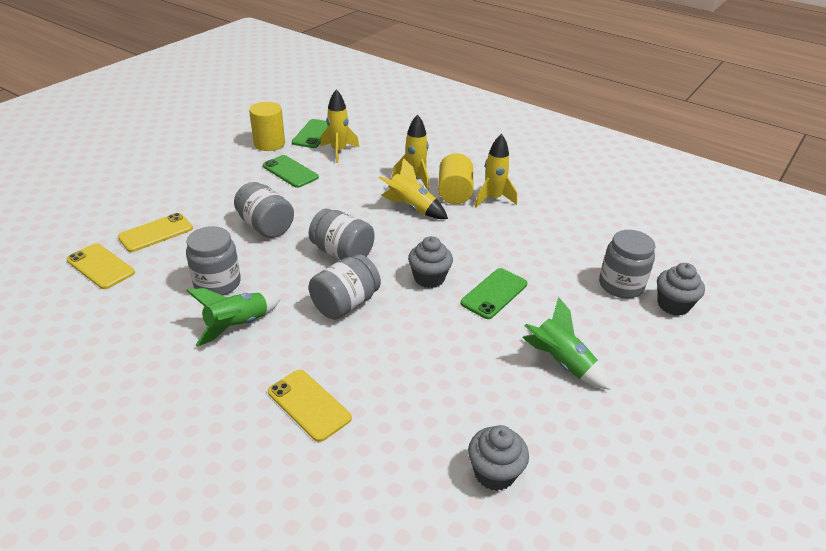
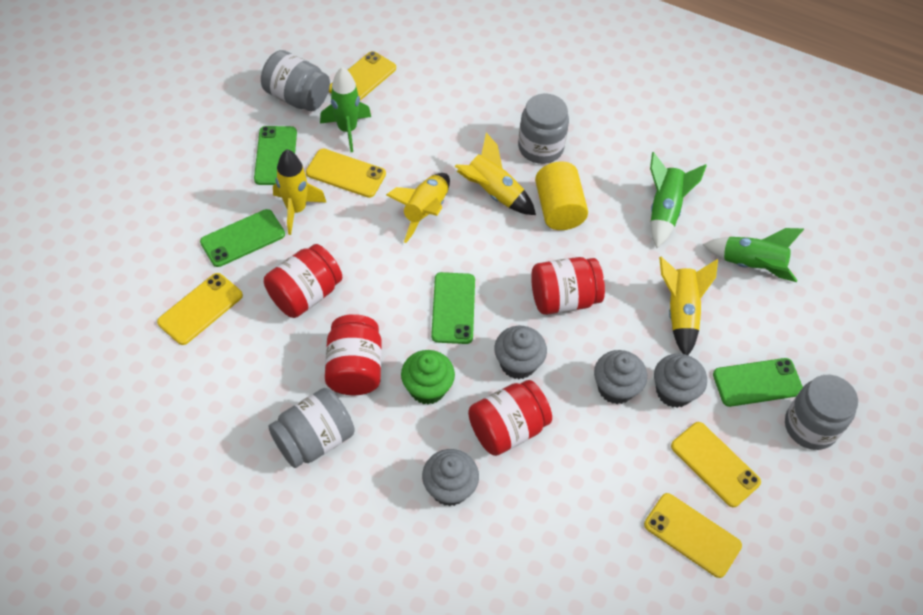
green cupcake: none = 0 -> [401,350,455,405] = 1
green phone: [263,155,319,188] [292,119,328,148] [461,268,527,319] = 3 -> [200,209,285,267] [254,126,297,185] [431,272,475,344] [713,358,803,407] = 4
green rocket: [186,288,280,347] [522,297,610,390] = 2 -> [320,67,371,152] [650,152,707,248] [703,228,804,282] = 3
grey cupcake: [408,236,453,288] [468,425,529,491] [657,263,705,316] = 3 -> [422,449,479,506] [494,326,547,379] [594,350,647,404] [654,354,707,408] = 4
grey jar: [186,226,241,295] [234,182,294,238] [309,209,375,260] [309,254,381,320] [599,230,656,298] = 5 -> [261,50,330,111] [269,388,355,468] [518,94,569,164] [785,375,858,450] = 4
red jar: none = 0 -> [264,244,343,318] [325,314,382,395] [468,380,552,456] [531,257,605,315] = 4
yellow cylinder: [249,102,285,151] [438,153,473,204] = 2 -> [535,161,588,230] = 1
yellow phone: [67,243,135,289] [118,213,193,252] [268,370,352,442] = 3 -> [157,273,243,345] [306,149,386,198] [329,51,396,100] [644,493,742,578] [671,422,761,507] = 5

